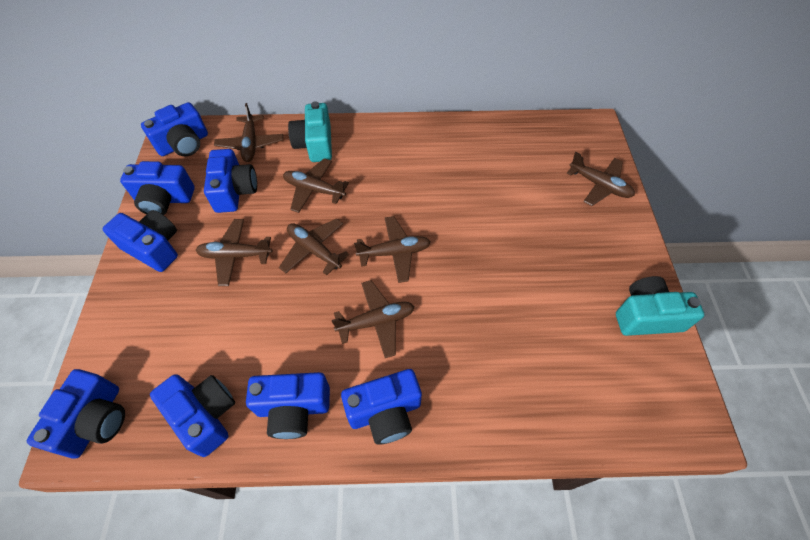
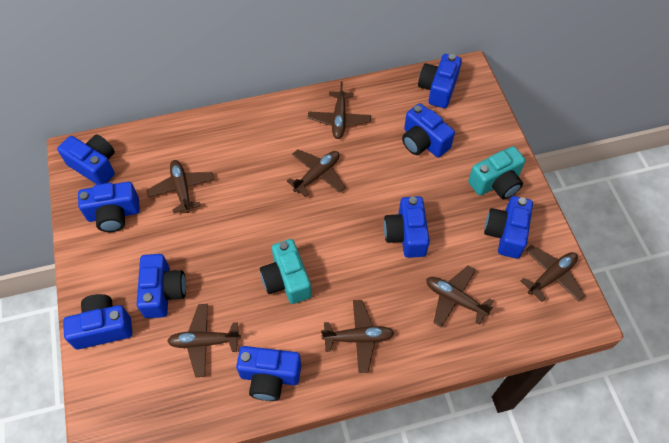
blue camera: [27,369,125,459] [103,210,178,272] [120,161,195,215] [141,102,208,156] [150,374,235,457] [204,149,257,213] [246,372,330,439] [341,369,422,445] = 8 -> [57,135,115,185] [63,294,132,349] [78,182,140,232] [137,254,186,318] [236,346,301,401] [384,196,430,258] [402,103,455,157] [418,54,462,108] [484,196,533,259] = 9

